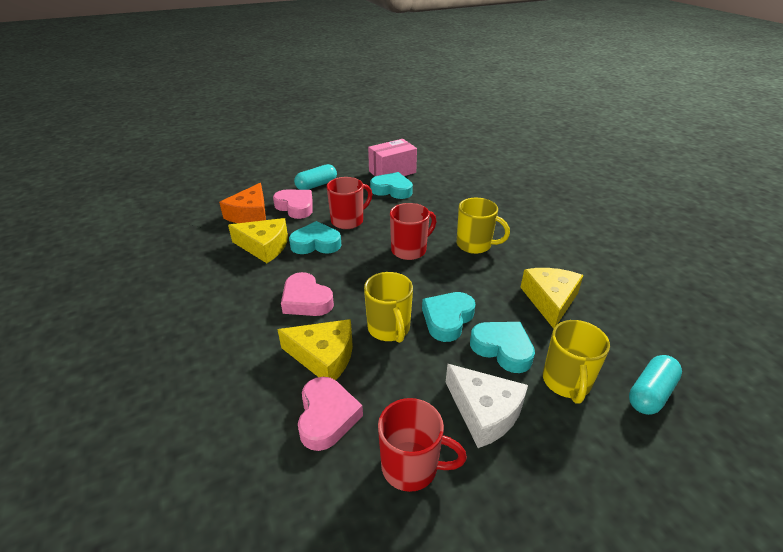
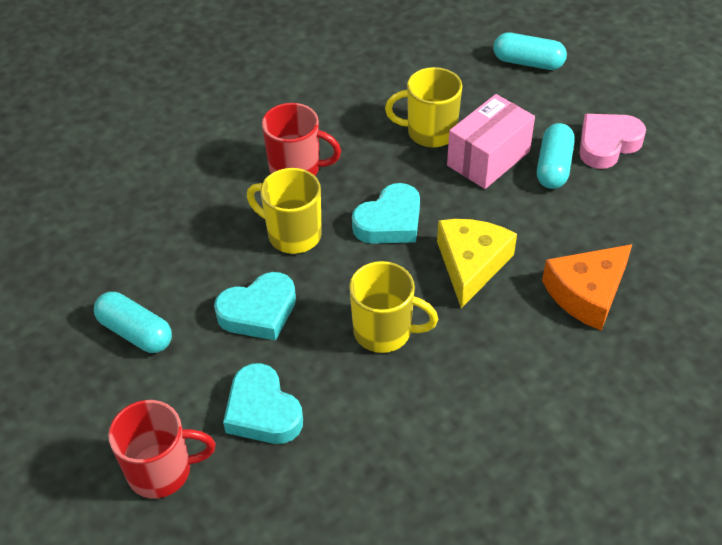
pink heart: [273,190,312,219] [281,272,334,316] [298,377,363,451] = 3 -> [579,114,646,169] = 1
red mug: [327,177,372,229] [378,398,467,492] [390,203,436,260] = 3 -> [108,400,215,498] [262,103,341,176] = 2
turquoise capsule: [294,164,337,190] [629,355,682,415] = 2 -> [94,292,172,353] [493,33,567,70] [537,123,575,189] = 3
turquoise heart: [289,221,341,254] [370,172,413,199] [422,292,476,342] [470,322,535,373] = 4 -> [214,272,296,341] [223,363,303,444] [352,183,420,244] = 3
white cheese: [446,364,528,448] = 1 -> none = 0
yellow cheese: [228,218,288,263] [277,319,353,380] [520,268,584,329] = 3 -> [437,219,517,308] = 1

